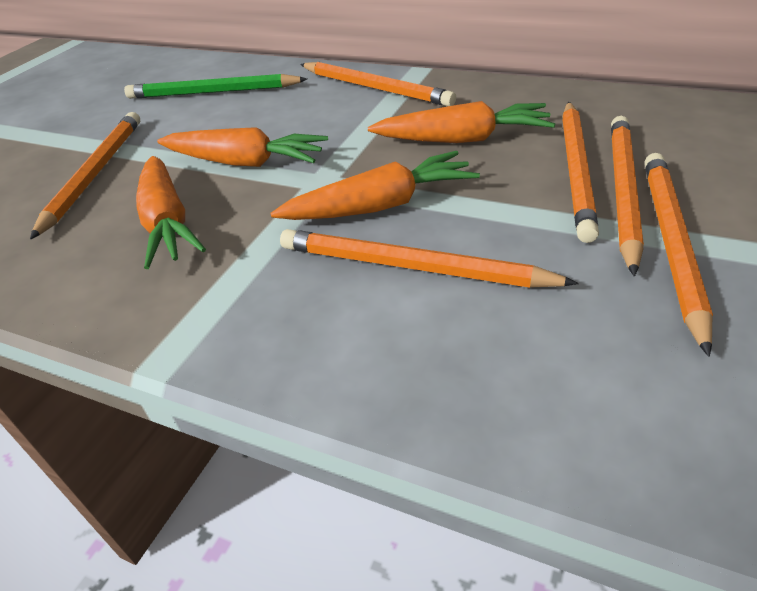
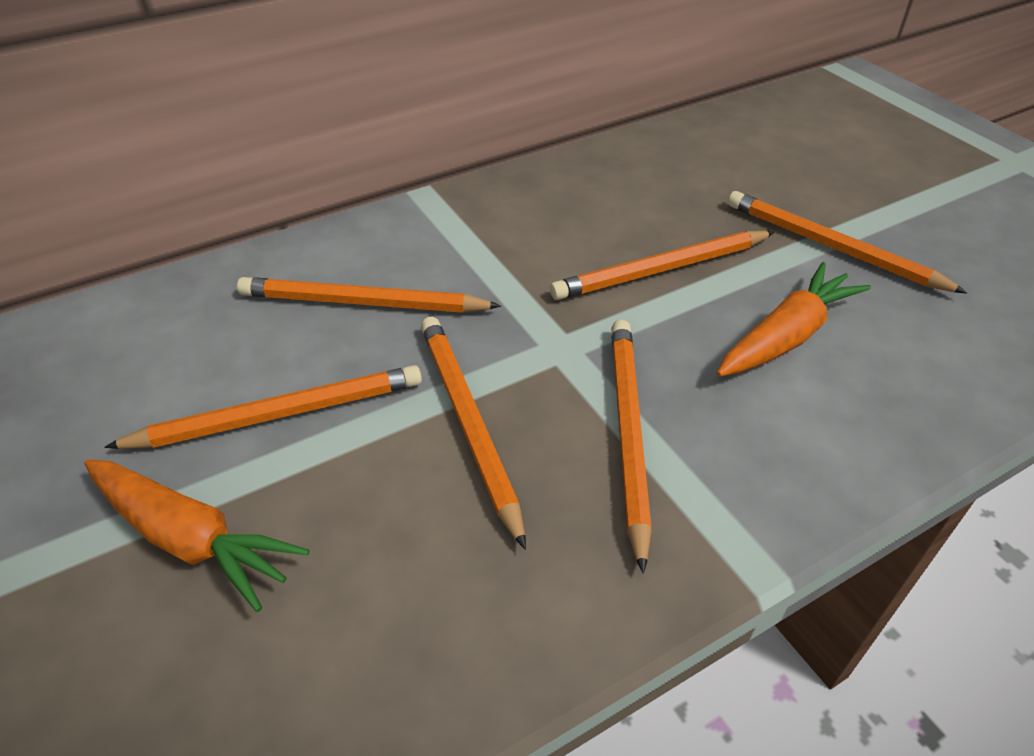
green pencil: [124,74,307,99] = 1 -> none = 0
orange carrot: [136,156,206,269] [157,127,328,167] [270,151,480,220] [368,101,556,143] = 4 -> [85,460,309,612] [717,262,871,376] = 2

